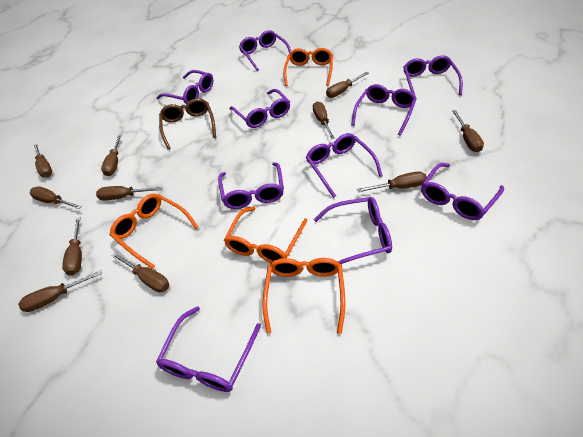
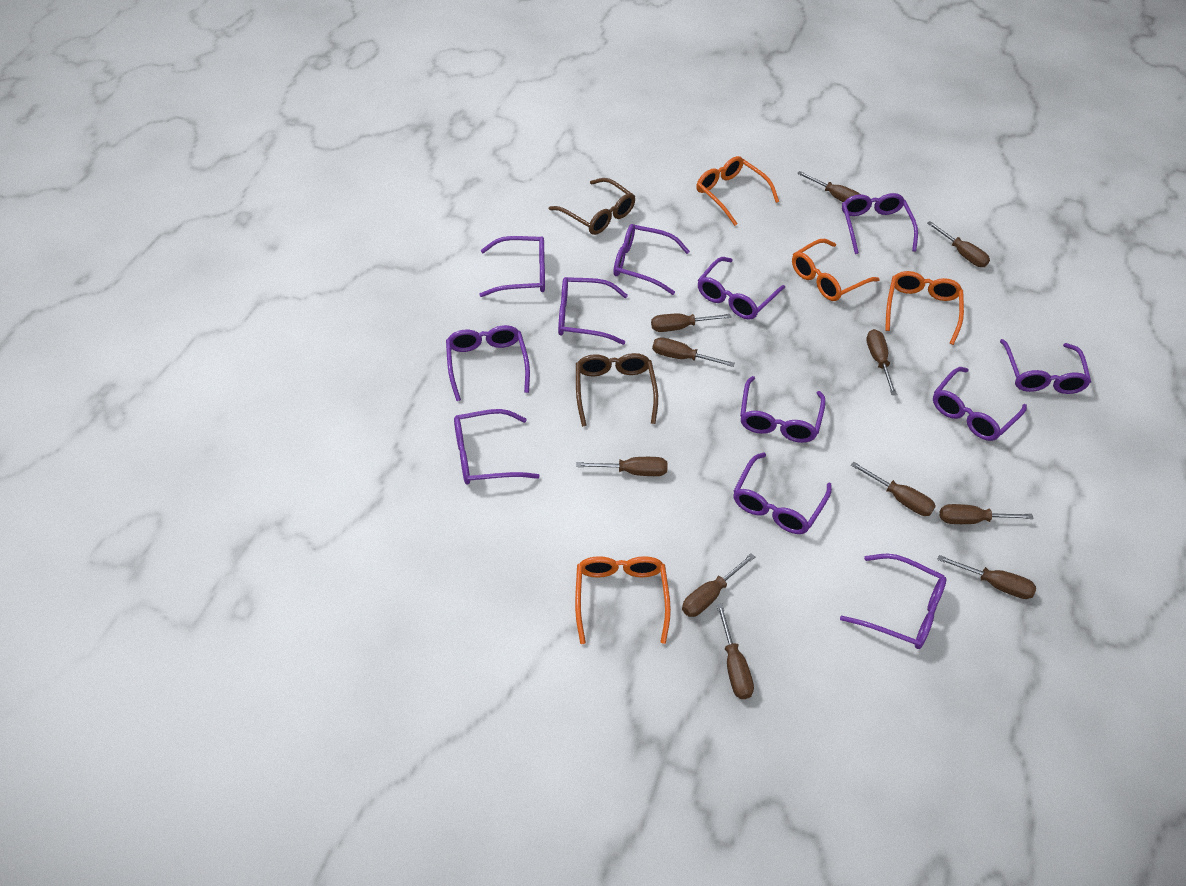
brown glasses: [159,98,216,149] = 1 -> [549,178,636,235] [576,353,658,427] = 2
purple glasses: [156,70,213,104] [156,306,261,392] [218,162,284,209] [230,89,290,128] [239,30,291,71] [306,133,383,198] [314,197,392,264] [351,84,417,136] [403,55,463,100] [421,163,504,220] = 10 -> [446,325,530,401] [454,409,540,485] [479,236,545,297] [558,277,628,345] [613,224,690,295] [698,257,785,320] [733,452,832,534] [740,376,826,443] [840,553,946,649] [842,193,918,254] [933,367,1027,441] [1000,339,1091,394] = 12

